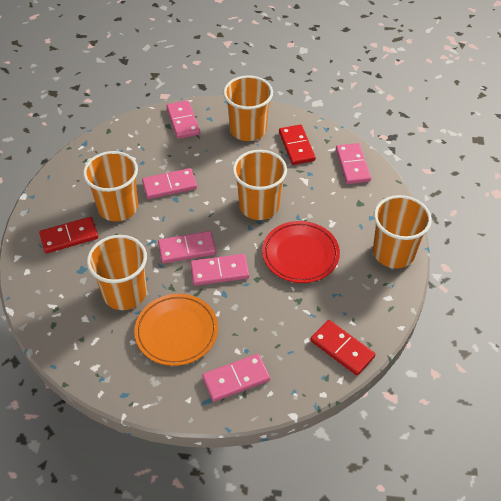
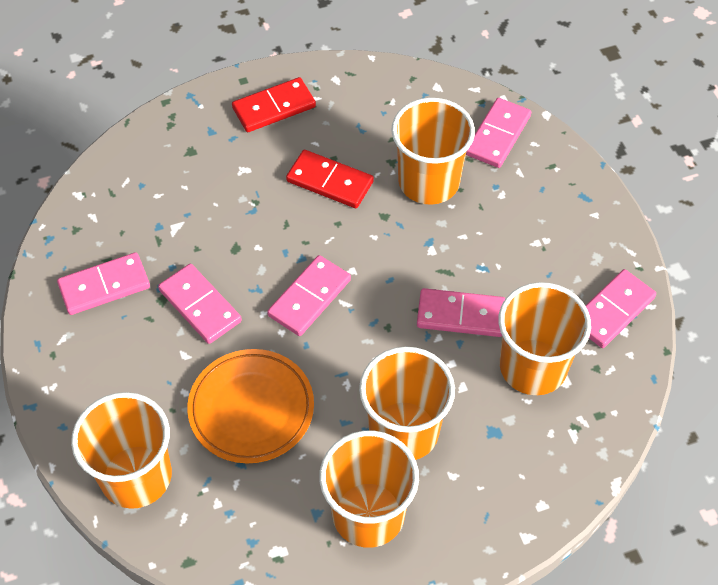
red domino: [39,217,98,253] [279,125,315,165] [310,320,375,376] = 3 -> [232,77,316,132] [286,150,374,208] = 2
red plate: [262,221,340,283] = 1 -> none = 0

